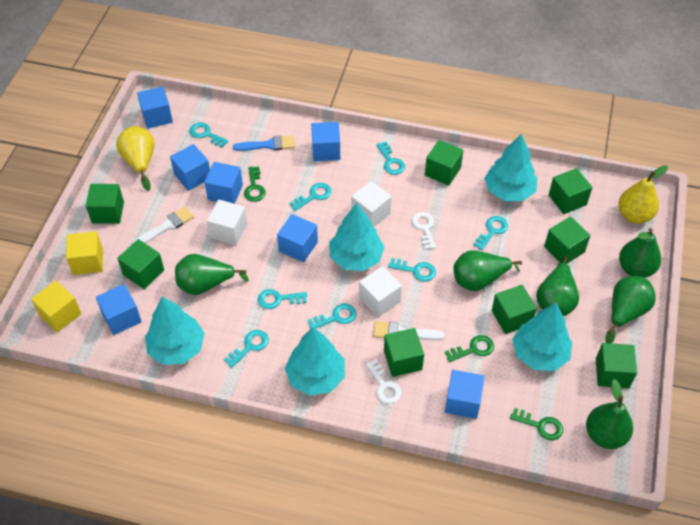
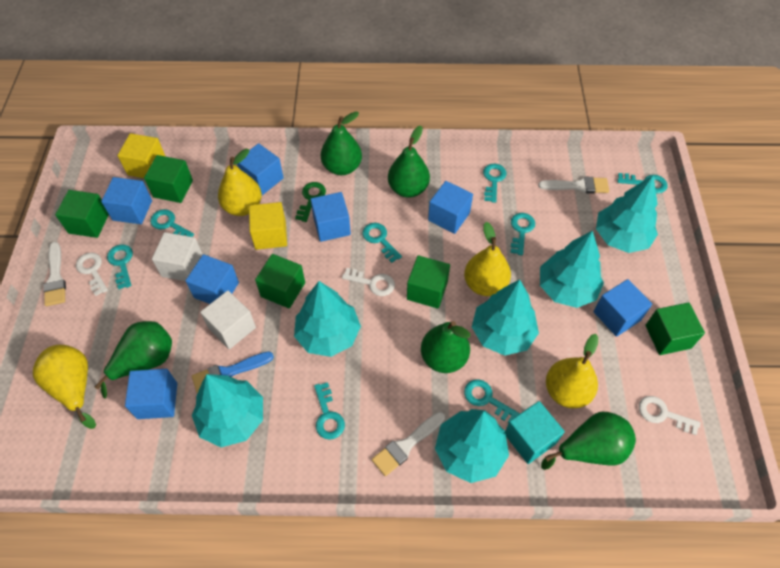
green cube: [86,184,124,224] [117,239,164,289] [384,328,424,377] [425,140,463,186] [492,285,537,334] [544,216,590,264] [549,168,592,214] [596,343,637,388] = 8 -> [55,190,109,238] [144,155,193,203] [255,254,305,308] [407,255,450,309] [645,302,705,355] = 5
green key: [244,166,266,202] [445,335,494,362] [510,408,563,440] = 3 -> [295,182,326,222] = 1
green pear: [175,254,249,295] [454,250,522,291] [536,257,579,316] [586,379,633,449] [605,276,656,343] [619,228,661,278] = 6 -> [94,321,172,399] [321,111,362,175] [388,126,430,198] [421,321,470,373] [541,412,636,470] = 5
turquoise cube: none = 0 -> [505,401,565,464] = 1
turquoise tree: [145,297,205,365] [285,327,345,396] [329,203,384,271] [484,134,537,201] [512,303,572,371] = 5 -> [192,374,263,447] [294,281,361,357] [435,409,509,483] [472,279,539,356] [540,230,604,308] [596,175,658,253] = 6
white brush: [133,207,194,243] [373,321,445,340] = 2 -> [43,242,66,306] [372,412,445,476] [538,177,609,193] = 3
white cube: [207,200,247,245] [351,181,392,227] [359,266,402,317] = 3 -> [152,232,203,281] [200,291,256,349] = 2
white key: [366,359,402,404] [412,212,436,250] = 2 -> [76,253,108,296] [342,268,395,296] [639,396,700,435] = 3
yellow pear: [116,126,155,191] [619,165,668,224] = 2 -> [33,345,96,429] [218,149,262,216] [464,222,511,296] [546,334,598,408] = 4

